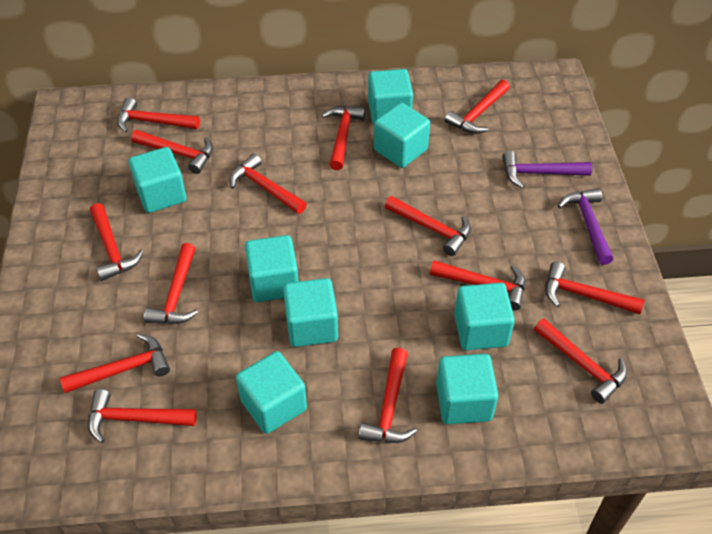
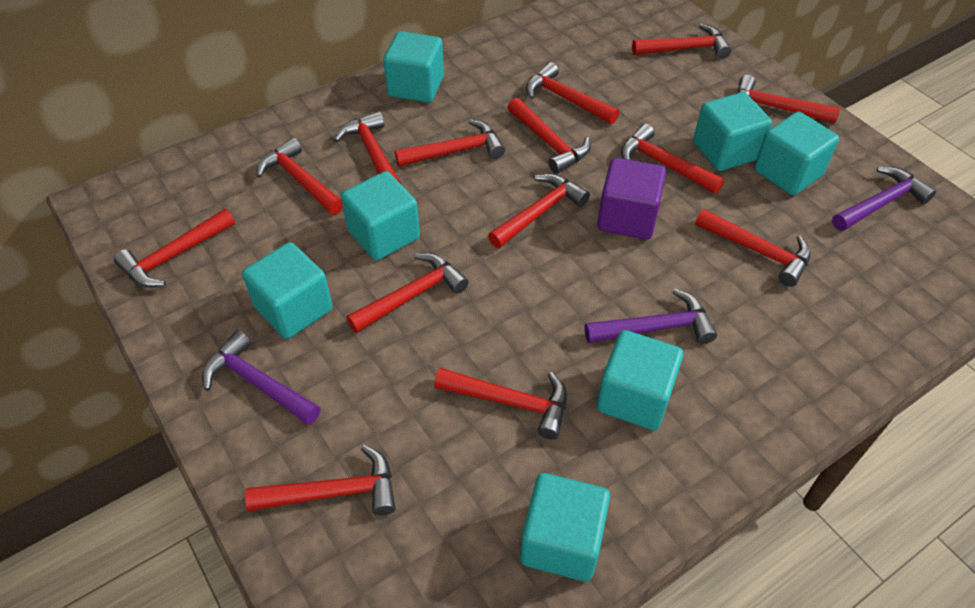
purple cube: none = 0 -> [597,158,666,240] = 1
purple hammer: [502,151,592,188] [558,188,613,265] = 2 -> [202,330,321,425] [584,289,717,344] [832,167,936,231] = 3
turquoise cube: [129,147,187,213] [236,351,307,434] [245,235,299,302] [283,278,338,347] [368,69,413,124] [374,103,430,168] [436,354,498,424] [454,283,515,350] = 8 -> [242,242,333,339] [341,171,420,261] [383,31,444,103] [520,473,610,582] [597,330,683,430] [693,92,772,171] [754,112,839,195] = 7

